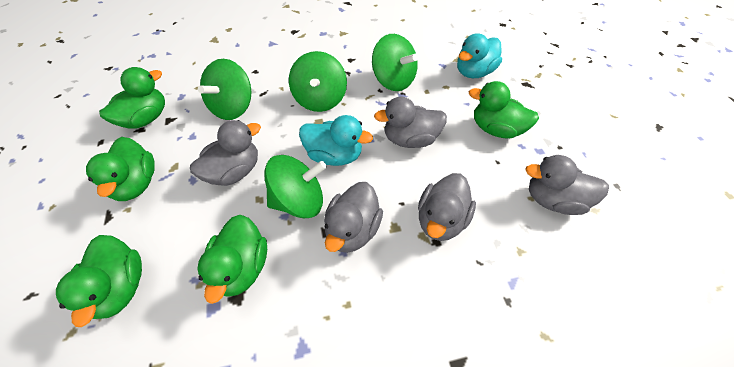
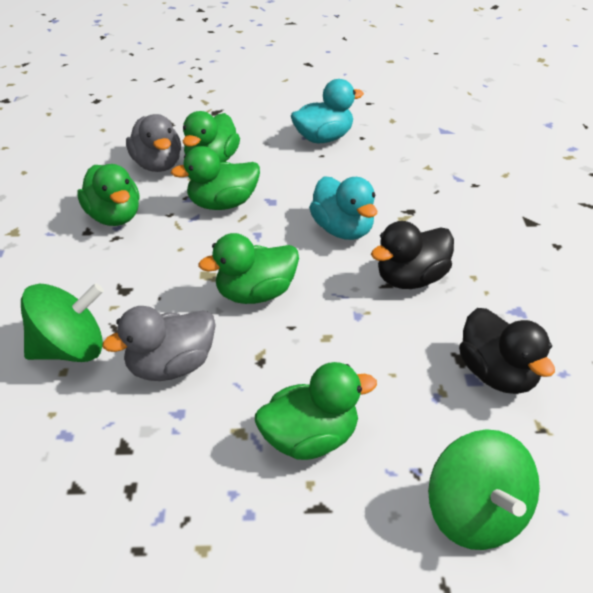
black duck: none = 0 -> [371,221,454,289] [459,308,555,394] = 2
green spinning top: [198,59,251,120] [264,155,327,218] [289,51,347,112] [372,34,418,91] = 4 -> [21,283,104,362] [428,429,540,550] = 2
grey duck: [190,120,261,186] [324,182,383,253] [374,97,447,148] [418,173,476,241] [525,155,609,215] = 5 -> [102,306,216,381] [126,114,181,172] = 2

